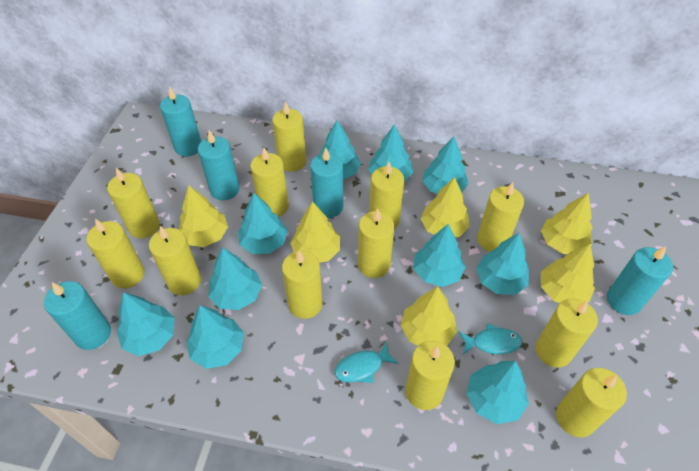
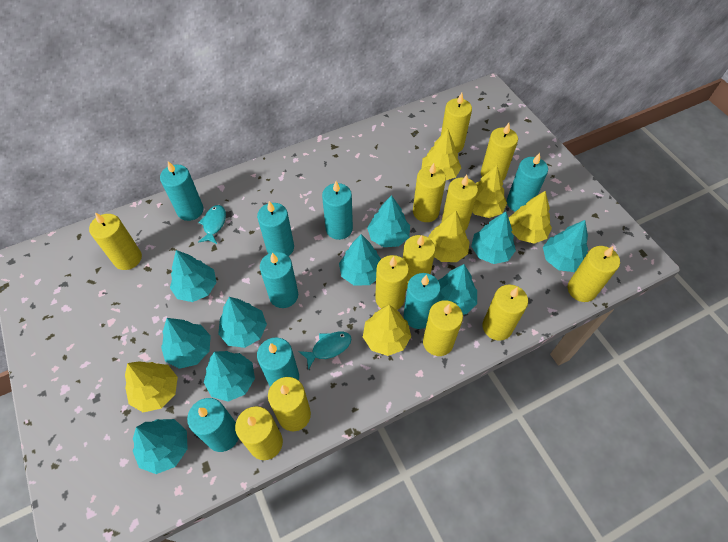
turquoise candle: [44,281,111,350] [160,87,201,157] [198,130,239,200] [310,148,344,218] [607,246,673,315] = 5 -> [160,161,203,221] [187,398,239,452] [257,201,294,256] [257,338,299,387] [260,252,298,308] [322,181,353,240] [404,273,441,329] [507,153,548,212] = 8

